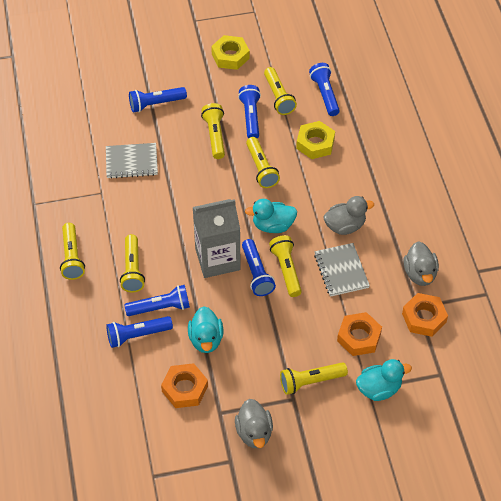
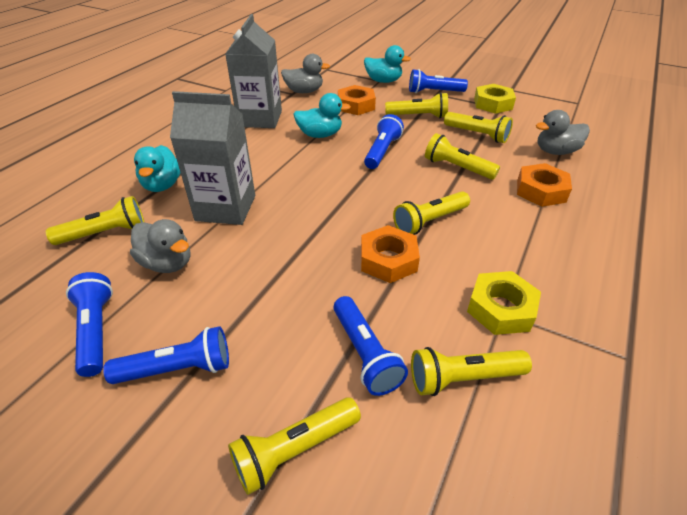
blue flashlight: [106,316,173,348] [124,285,190,316] [129,87,187,112] [238,85,261,139] [242,239,276,296] [309,63,340,116] = 6 -> [66,272,113,377] [103,326,229,384] [333,296,408,396] [364,114,404,169] [409,69,468,93] = 5
grey carton: [193,199,241,278] = 1 -> [170,91,255,225] [225,14,282,128] = 2
grey notebook: [106,143,158,179] [314,243,370,297] = 2 -> none = 0

